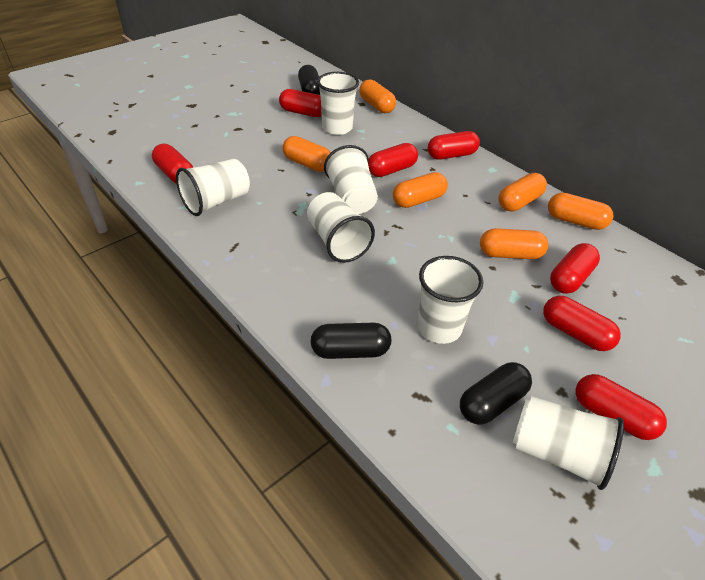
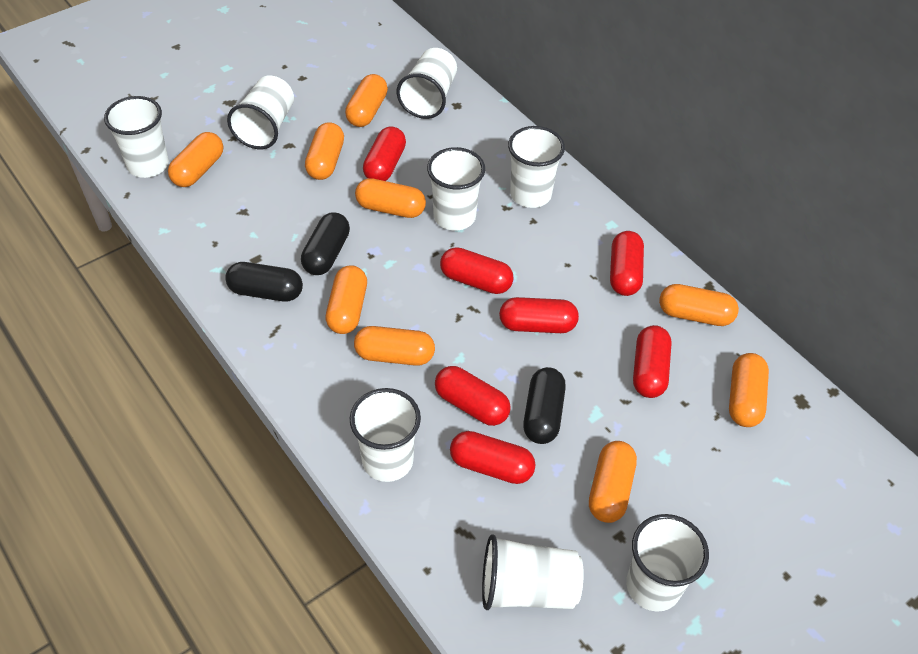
orange capsule: [282,136,331,172] [359,79,396,113] [393,172,448,208] [480,228,549,259] [498,173,547,212] [548,193,614,230] = 6 -> [168,132,223,187] [305,122,344,180] [325,265,367,334] [345,74,388,127] [354,326,435,366] [355,178,426,218] [589,441,637,523] [659,284,739,326] [729,353,769,427] = 9
white cup: [176,159,250,216] [307,192,375,263] [317,72,359,135] [324,145,378,214] [417,256,483,344] [513,396,624,490] = 6 -> [104,96,169,178] [227,76,294,149] [350,388,421,482] [397,48,457,119] [427,147,485,230] [482,534,584,610] [508,126,565,208] [626,514,709,612] = 8

